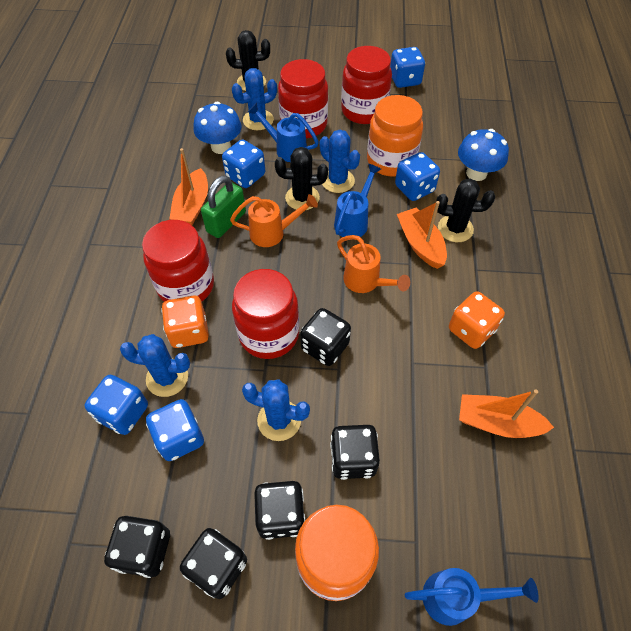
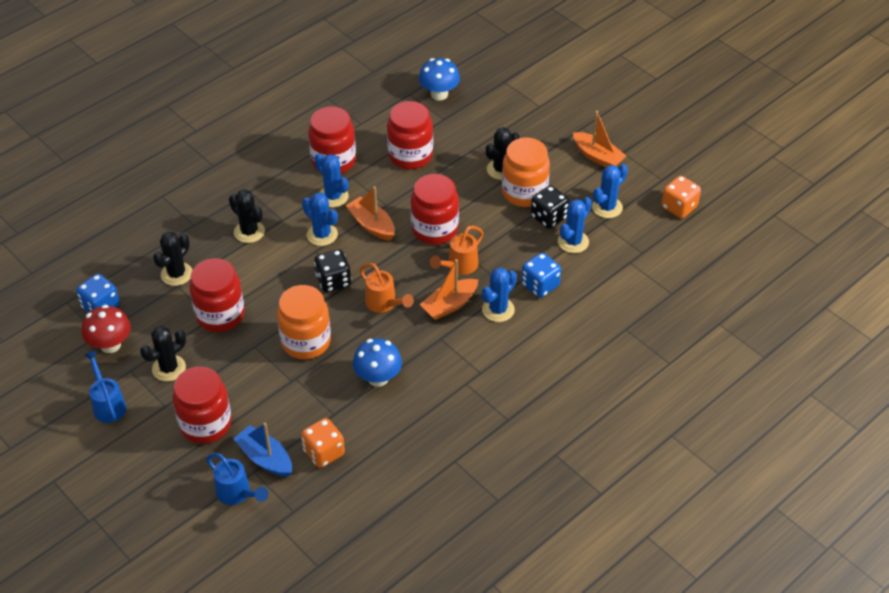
black cactus: [226,30,270,91] [275,147,328,210] [436,178,495,242] = 3 -> [140,326,186,382] [153,232,192,286] [229,189,265,243] [486,127,520,180] = 4
black dice: [104,516,170,578] [180,528,247,599] [254,481,305,540] [300,308,351,366] [330,425,380,480] = 5 -> [314,249,351,292] [531,186,569,229] = 2
blue boat: none = 0 -> [233,423,292,477] = 1
blue cactus: [120,334,190,397] [232,68,277,130] [242,379,310,441] [320,130,360,193] = 4 -> [302,192,338,246] [314,153,349,207] [482,267,517,322] [558,197,592,253] [592,164,628,218] = 5
blue dice: [85,375,148,435] [146,399,204,461] [222,140,265,188] [390,47,425,88] [395,152,440,201] = 5 -> [76,274,120,313] [521,253,561,298] = 2
blue watering can: [248,103,319,162] [334,164,381,237] [405,568,538,626] = 3 -> [84,350,126,423] [206,453,268,505] = 2
green padlock: [201,175,246,238] = 1 -> none = 0
red jar: [142,220,214,302] [232,269,299,359] [278,59,328,138] [341,46,392,124] = 4 -> [173,367,232,444] [189,258,245,332] [308,106,356,174] [387,101,433,169] [411,174,459,245] = 5
red mushroom: none = 0 -> [82,305,131,353] = 1

